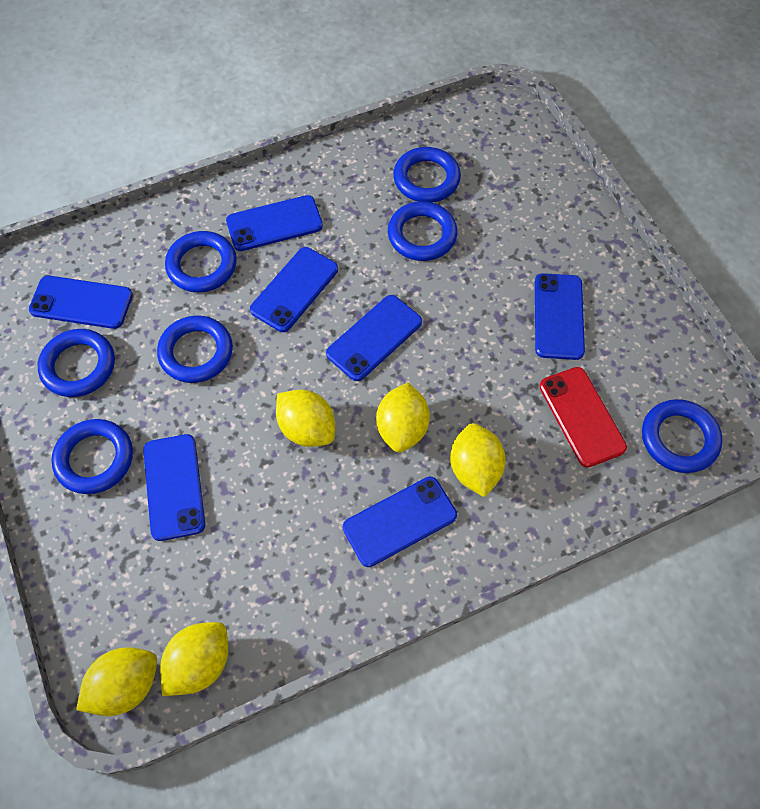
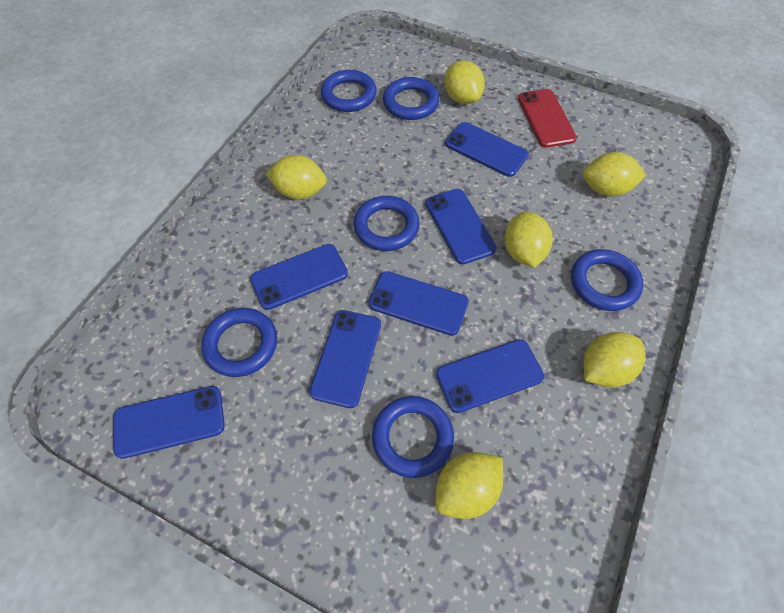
blue ring: [38,329,115,397] [51,419,133,494] [157,315,233,383] [165,231,237,293] [388,201,457,261] [393,147,461,202] [642,399,723,473] = 7 -> [201,308,277,377] [321,70,377,112] [354,196,420,251] [372,396,454,478] [383,77,439,120] [571,249,643,311] = 6
yellow lemon: [76,647,157,716] [160,622,228,696] [276,390,335,447] [376,382,430,452] [450,423,506,497] = 5 -> [266,155,327,200] [435,452,503,519] [444,60,485,104] [504,211,553,268] [583,152,646,197] [583,332,645,388] = 6

